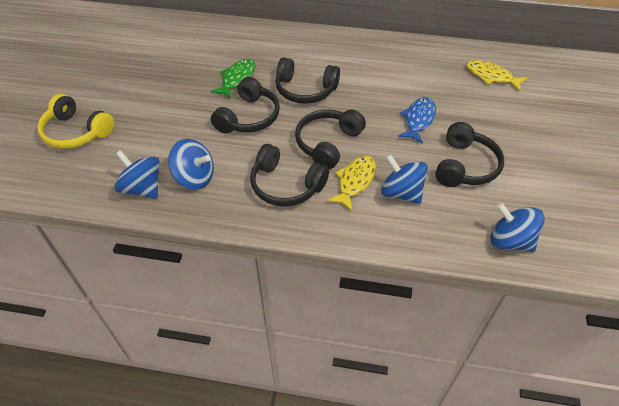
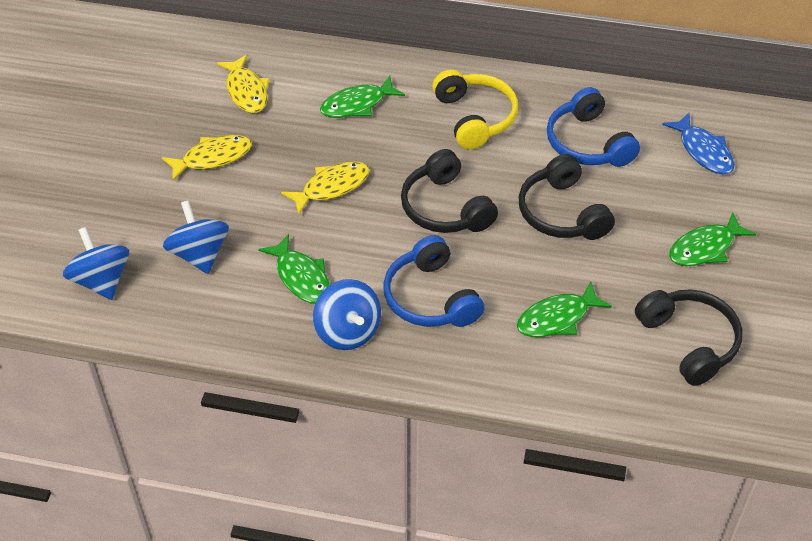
black headphones: [211,77,280,134] [250,144,329,207] [276,57,340,104] [295,109,366,170] [435,122,504,187] = 5 -> [401,149,498,233] [519,154,615,240] [635,289,742,386] = 3
blue headphones: none = 0 -> [383,235,485,327] [547,87,640,167] = 2
blue spinning top: [114,150,160,199] [168,139,214,190] [381,154,428,204] [491,203,545,252] = 4 -> [63,227,129,300] [163,200,229,274] [313,279,381,350] = 3
green fish: [211,59,255,99] = 1 -> [258,234,330,304] [320,76,405,118] [517,282,612,337] [669,212,756,266] = 4
yellow fish: [327,156,376,211] [466,60,528,91] = 2 -> [162,135,252,181] [217,55,270,113] [281,161,370,215] = 3

